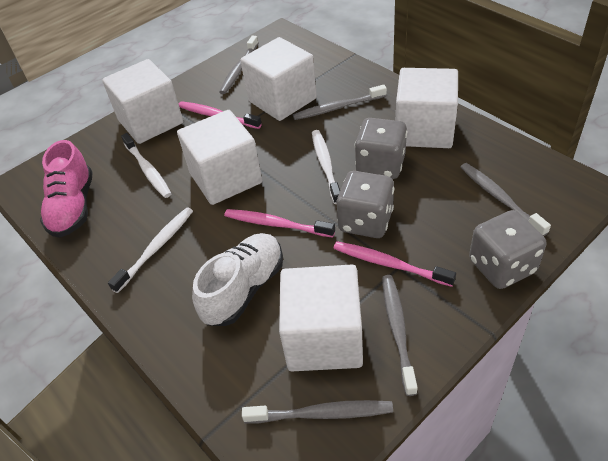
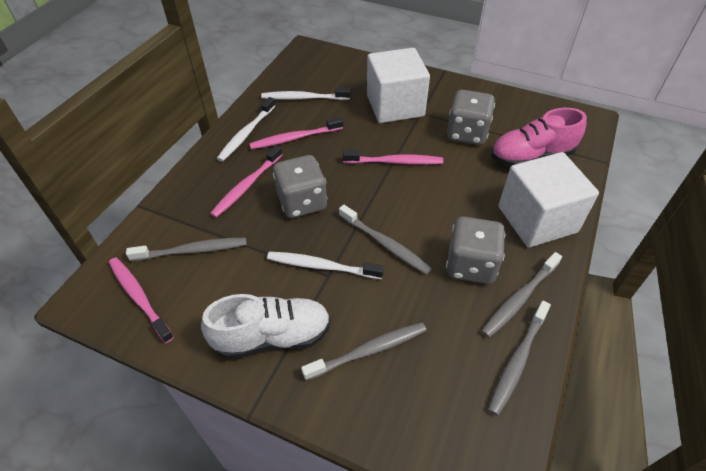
pink toothbrush: [179,101,262,129] [224,209,335,238] [333,241,456,287] = 3 -> [109,257,174,343] [210,145,283,218] [249,117,343,149] [343,150,443,165] = 4
white cube: [102,59,183,144] [177,110,262,205] [240,37,317,121] [279,264,363,371] [396,68,458,148] = 5 -> [367,48,430,123] [499,152,599,247] = 2

